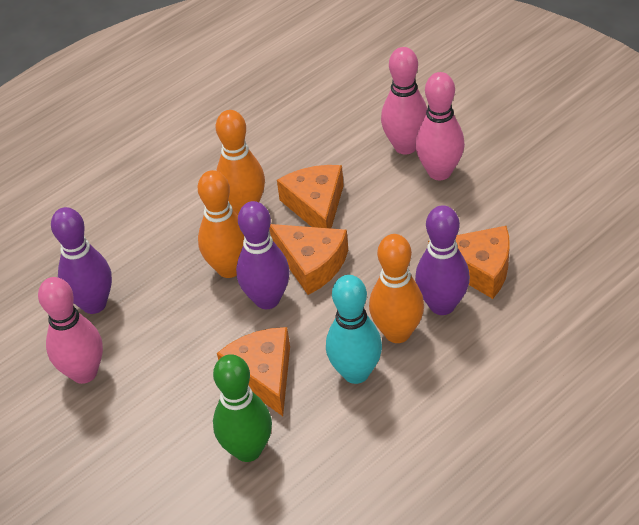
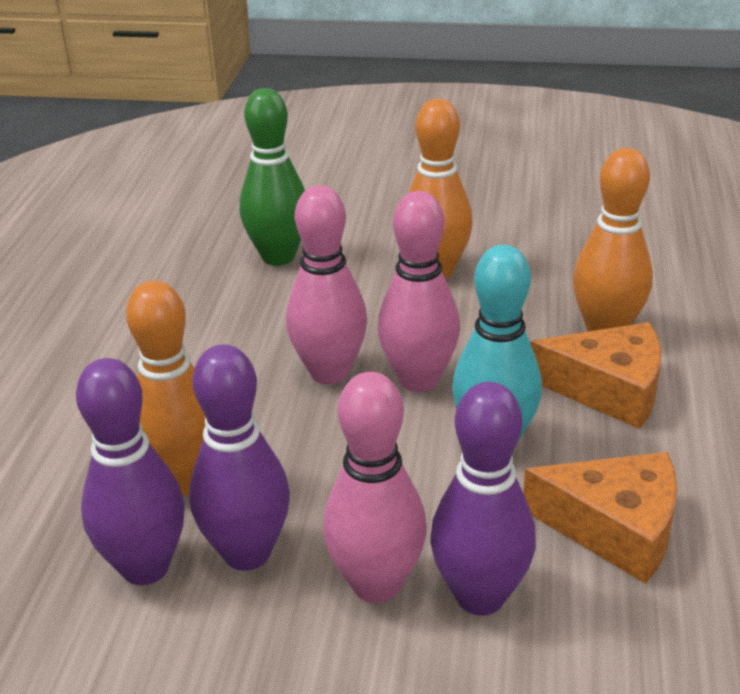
orange cheese: [217,327,290,416] [270,224,348,295] [277,165,344,228] [428,226,510,299] = 4 -> [523,452,678,584] [531,322,661,429] = 2

